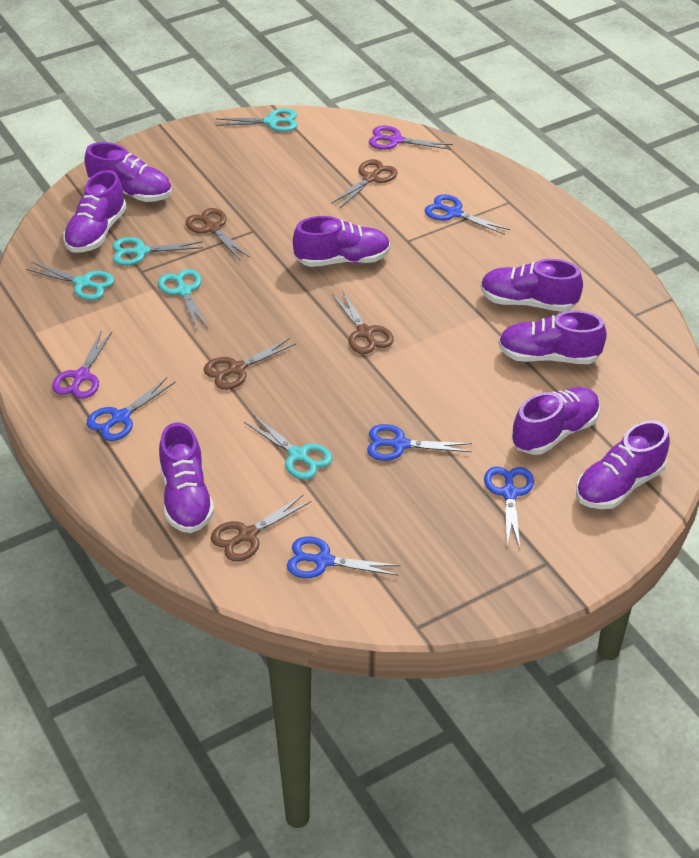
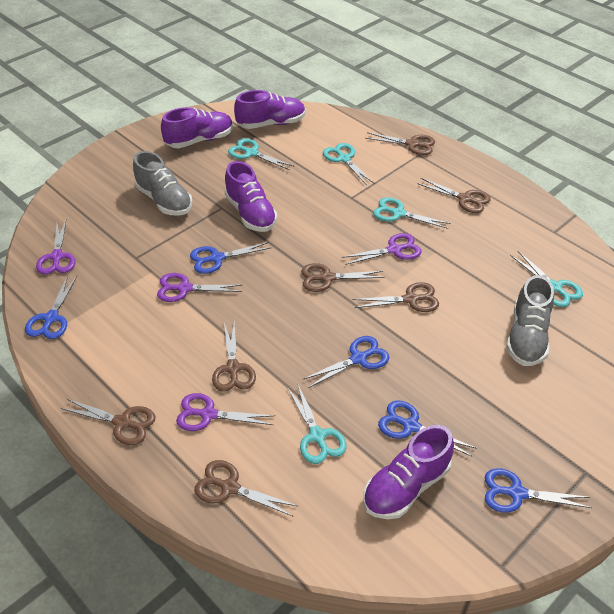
brown scissors: [185,208,250,260] [203,338,296,390] [211,494,311,562] [331,159,398,208] [332,290,394,354] = 5 -> [61,398,156,445] [194,460,297,516] [212,321,256,392] [301,263,385,292] [353,282,439,312] [365,132,435,155] [417,178,490,213] = 7
grey shoe: none = 0 -> [133,151,192,216] [506,275,554,366] = 2
purple scissors: [52,330,112,399] [369,126,453,150] = 2 -> [36,220,75,275] [157,273,242,302] [176,393,275,431] [341,233,422,265] = 4
purple shoe: [63,170,127,253] [84,142,172,202] [159,422,214,533] [293,216,390,267] [480,259,583,312] [498,311,607,364] [512,387,600,455] [576,420,670,509] = 8 -> [161,107,233,148] [225,161,277,232] [234,90,306,129] [363,425,454,519] = 4

